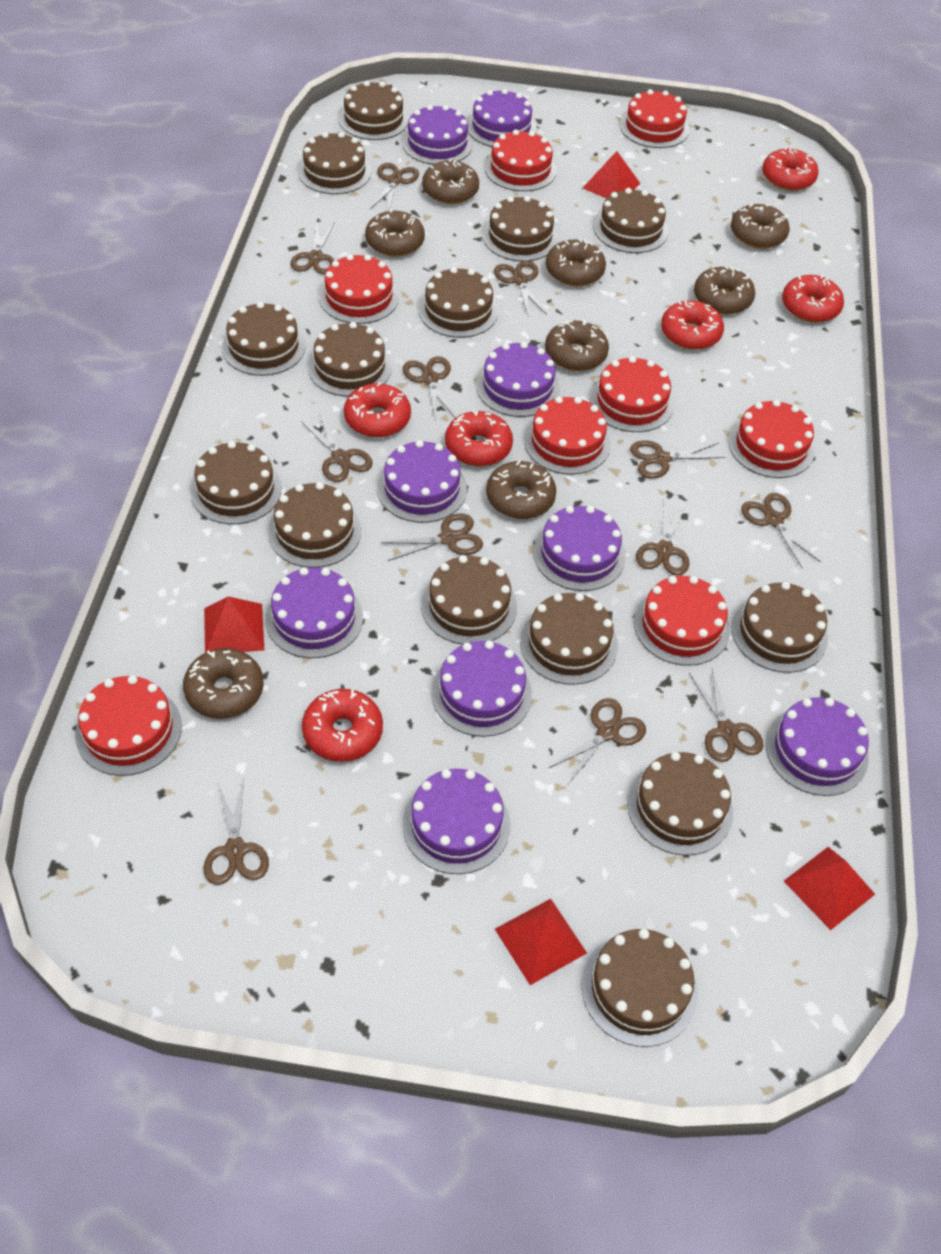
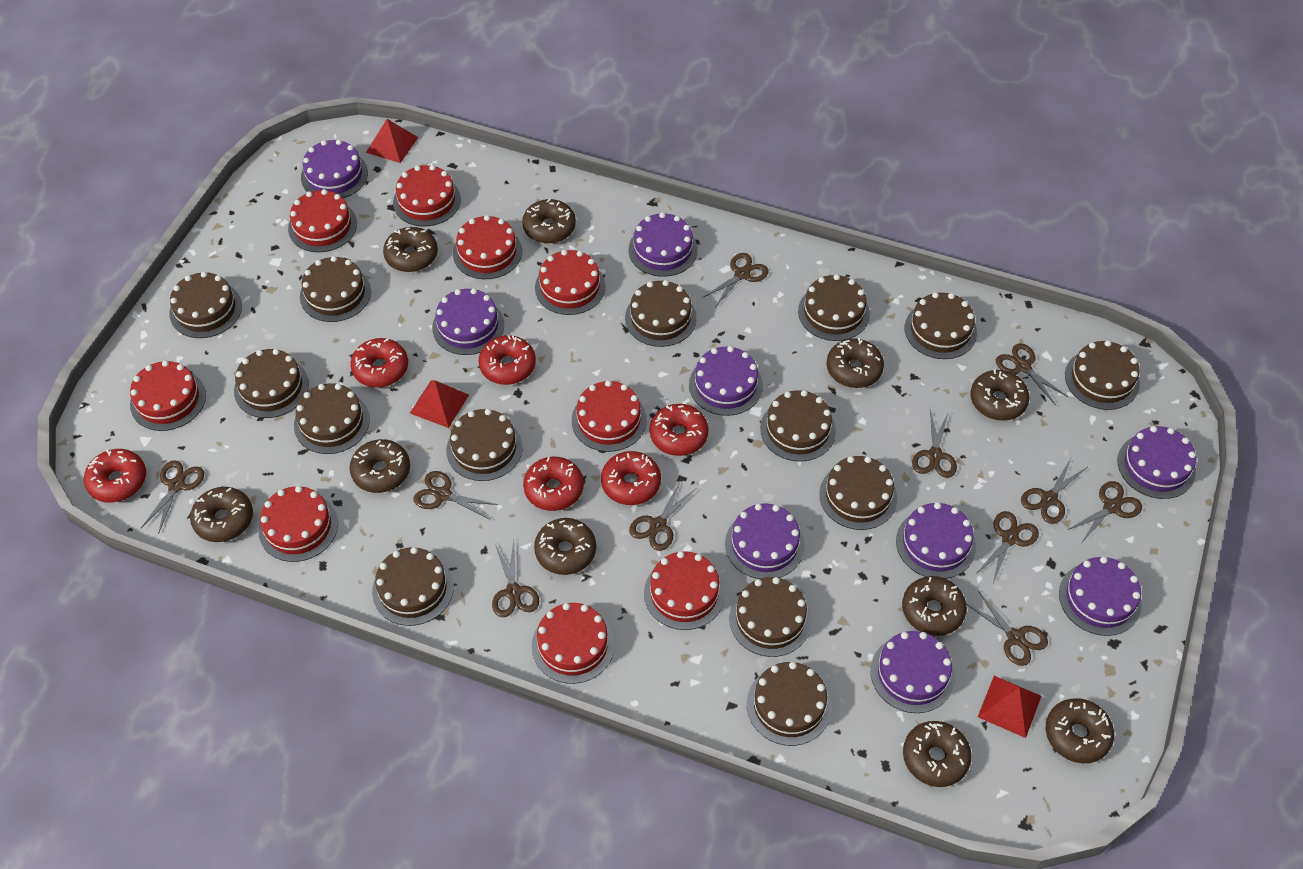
brown donut: [183,648,264,719] [365,209,425,257] [422,159,479,204] [486,461,556,519] [545,320,609,371] [546,239,606,286] [694,266,755,314] [731,204,790,249] = 8 -> [190,487,253,542] [349,439,410,493] [383,227,438,272] [522,199,576,244] [534,518,596,575] [827,338,884,388] [902,576,967,636] [903,721,972,787] [970,369,1030,421] [1046,698,1114,763] = 10
brown scissors: [204,779,269,885] [290,222,335,274] [301,414,373,482] [371,163,419,211] [381,513,483,561] [403,356,456,420] [494,260,547,315] [549,698,646,784] [630,440,725,479] [636,501,690,576] [689,669,763,762] [741,493,821,568] = 12 -> [141,460,204,534] [414,471,498,519] [492,541,539,617] [629,480,697,551] [702,253,768,306] [912,409,957,478] [967,591,1048,666] [975,511,1039,583] [996,343,1068,405] [1021,458,1087,524] [1067,481,1142,542] = 11
red cake: [75,675,182,776] [319,254,399,324] [485,130,557,191] [524,396,611,475] [590,356,674,432] [620,89,689,148] [634,576,730,666] [728,400,815,478] = 8 -> [130,360,206,431] [259,486,338,562] [288,189,357,252] [393,165,461,226] [453,215,522,279] [532,603,615,684] [535,250,605,315] [572,380,647,452] [644,551,725,630] = 9
red pyramid: [204,596,264,653] [495,899,587,985] [583,151,640,199] [784,847,875,930] = 4 -> [366,119,418,163] [410,380,469,428] [978,676,1041,738] = 3

